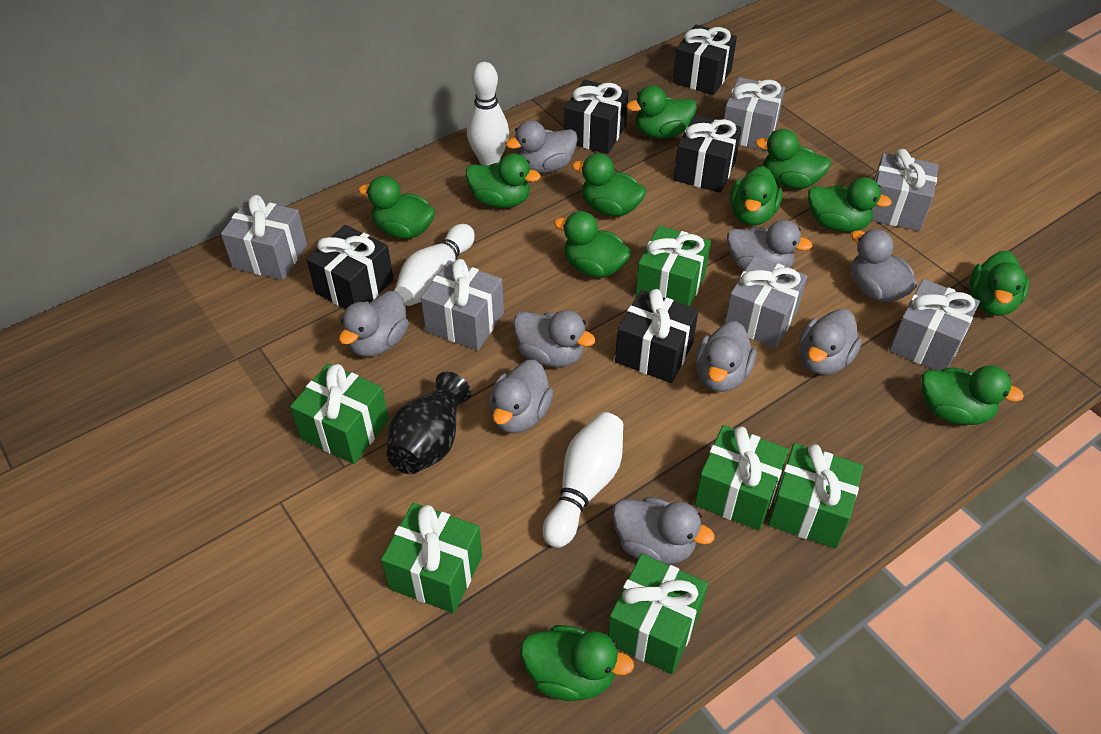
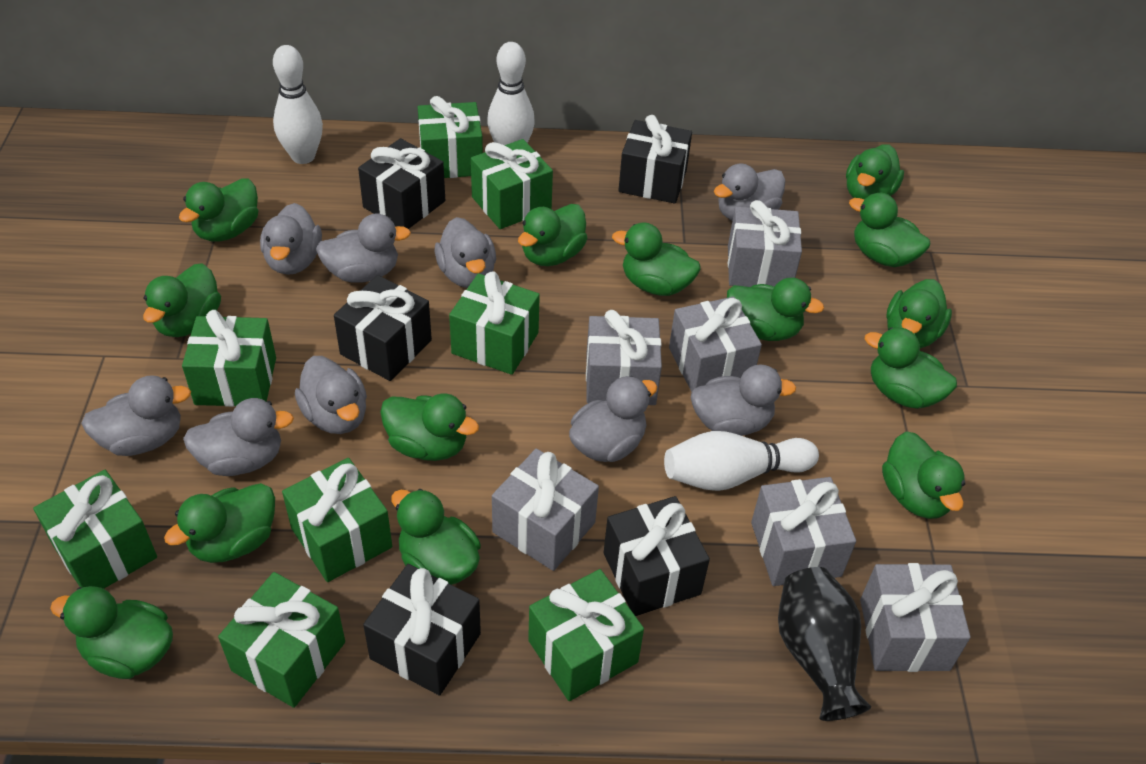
green duck: [358,176,435,239] [465,153,541,208] [521,625,634,701] [554,211,631,278] [572,153,646,216] [626,85,697,138] [730,166,782,226] [755,129,831,189] [808,177,892,232] [921,365,1024,425] [970,251,1029,316] = 11 -> [50,586,173,679] [143,263,221,337] [164,483,275,563] [179,178,258,242] [380,394,479,461] [391,489,481,585] [518,204,588,266] [612,222,700,296] [727,278,824,341] [846,144,904,199] [849,193,930,267] [865,328,957,409] [882,432,965,519] [886,279,952,348] = 14
green gift: [290,363,389,464] [381,503,482,613] [608,554,708,674] [635,226,711,307] [694,425,789,530] [768,443,864,549] = 6 -> [33,470,157,589] [182,310,276,407] [218,572,345,708] [282,458,392,582] [418,96,483,178] [449,271,540,375] [471,139,553,229] [528,569,644,701] = 8

